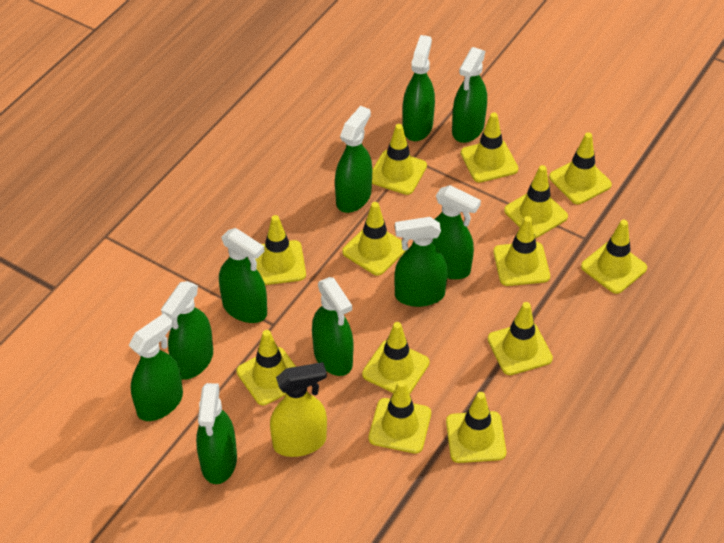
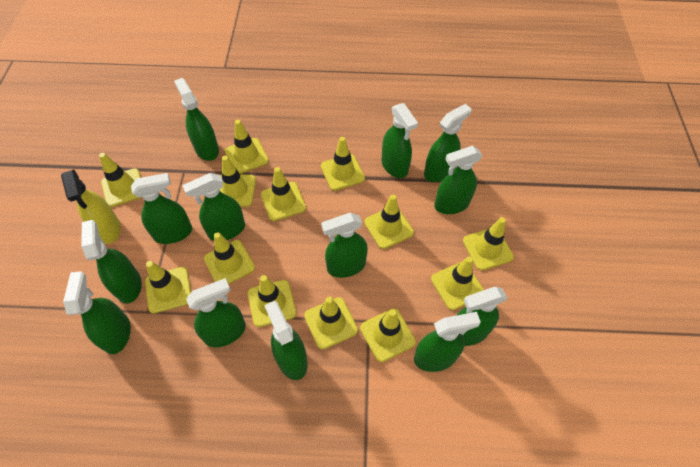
green spray bottle: [128,313,183,421] [161,281,213,380] [196,383,237,484] [219,228,267,323] [312,277,354,376] [335,106,372,213] [394,217,448,307] [403,35,435,141] [433,185,481,279] [452,47,487,143] = 10 -> [63,271,131,354] [82,220,142,304] [131,173,192,244] [174,78,219,161] [182,173,245,241] [186,278,246,348] [264,301,308,380] [321,213,368,278] [381,103,418,178] [414,312,481,372] [424,104,472,182] [434,146,482,214] [457,287,507,346] = 13

